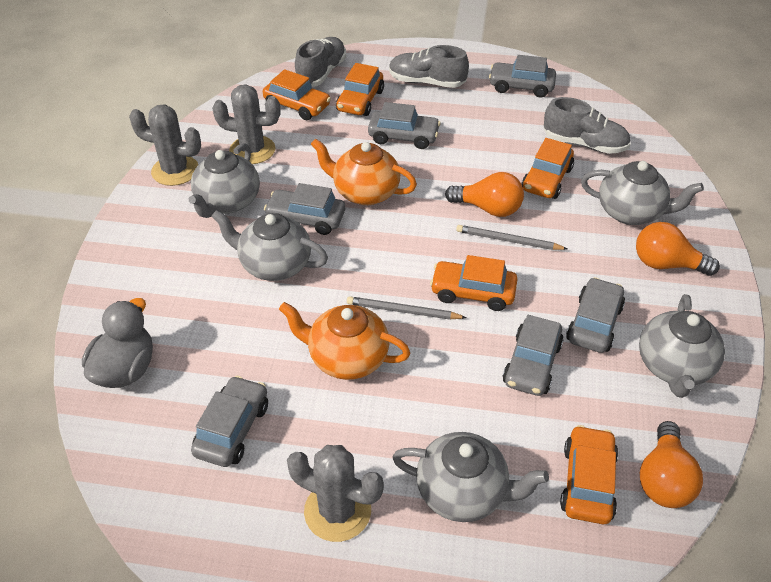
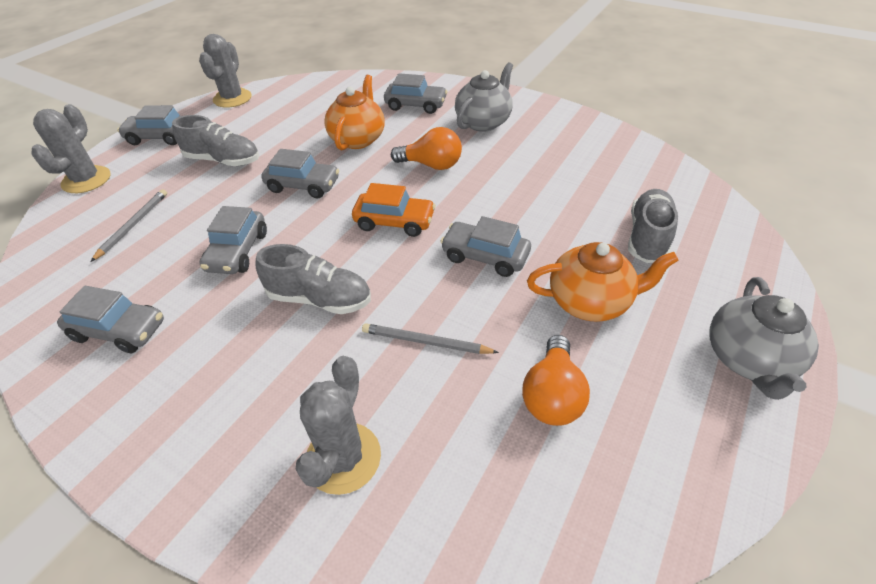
grey duck: [82,298,153,388] = 1 -> none = 0
grey teapot: [189,143,260,218] [211,210,328,281] [392,432,549,522] [581,161,704,225] [639,294,725,398] = 5 -> [455,62,513,132] [710,277,819,400] = 2
orange car: [263,69,331,120] [336,63,384,116] [430,255,517,311] [521,138,574,199] [560,425,618,524] = 5 -> [352,183,436,237] = 1
orange light bulb: [445,172,524,217] [636,222,720,276] [640,421,703,508] = 3 -> [391,127,462,170] [522,335,590,426] = 2

